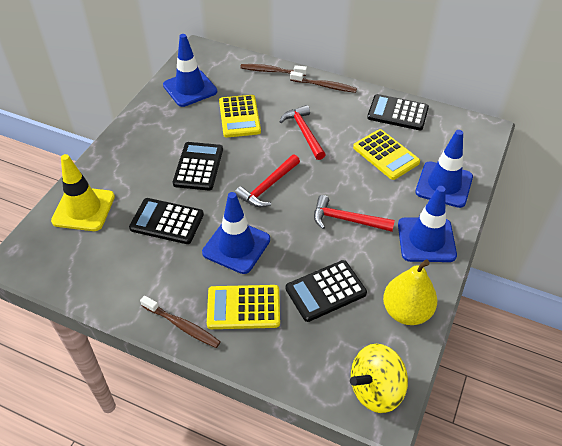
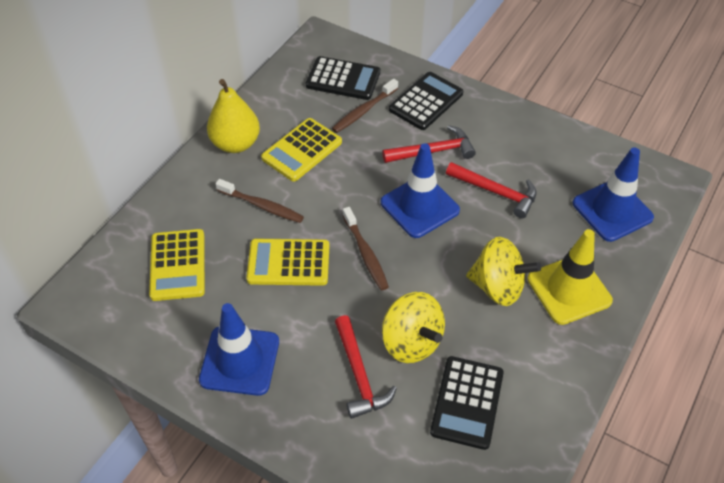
black calculator: [129,198,204,244] [173,142,223,190] [286,260,367,322] [367,94,429,130] = 4 -> [306,56,380,100] [389,72,463,130] [430,356,504,450] = 3
blue traffic cone: [163,34,217,107] [202,192,270,274] [398,186,457,262] [415,130,473,208] = 4 -> [199,303,279,396] [381,143,460,238] [573,147,654,242] = 3
yellow spinning top: [350,344,408,413] = 1 -> [382,292,445,363] [466,237,541,306] = 2

